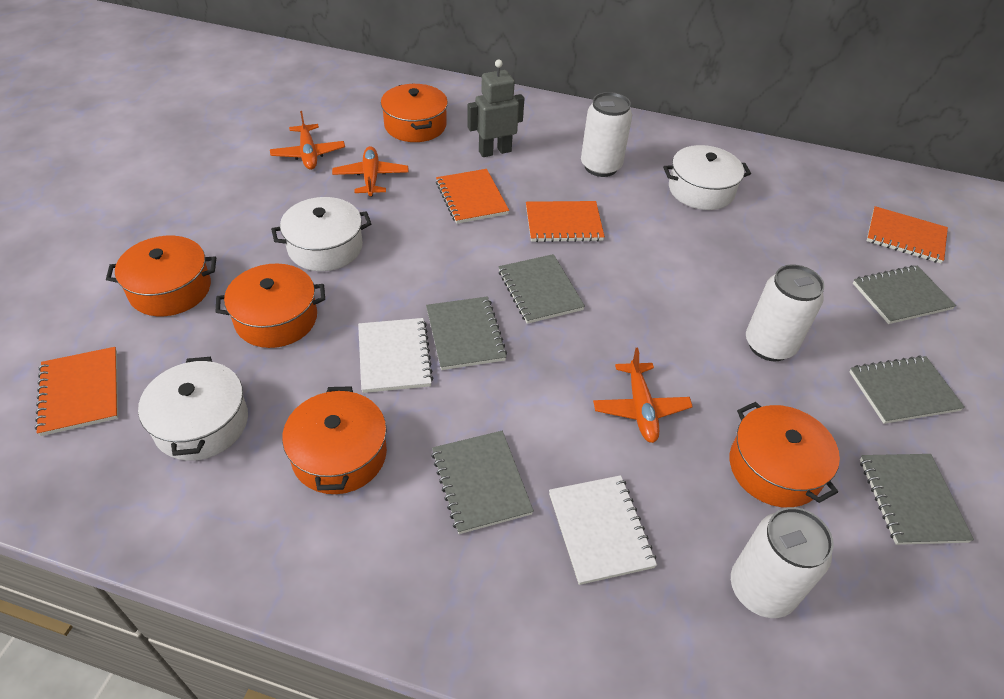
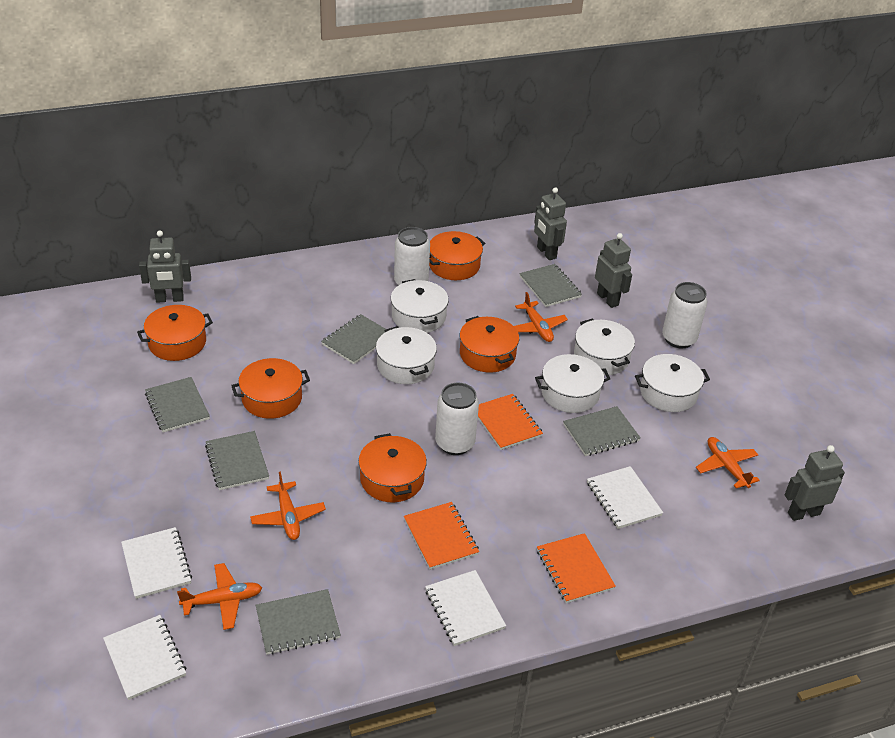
grey robot: [467,60,524,157] = 1 -> [139,231,191,303] [534,188,567,260] [595,233,632,308] [784,445,845,521] = 4
orange notebook: [35,347,118,436] [436,169,509,224] [526,201,605,242] [867,206,948,263] = 4 -> [404,502,479,570] [478,394,543,450] [537,533,616,603] = 3
orange plane: [270,111,345,170] [332,146,409,197] [593,348,693,443] = 3 -> [177,563,262,630] [250,471,326,540] [514,292,568,342] [696,437,760,488] = 4
white notebook: [358,318,433,393] [549,475,657,585] = 2 -> [103,615,186,700] [121,527,192,599] [425,570,506,646] [587,466,663,529] = 4
white pot: [138,357,248,461] [271,197,371,271] [663,145,751,210] = 3 -> [376,326,437,384] [391,279,449,333] [535,354,610,413] [574,319,635,375] [635,354,710,412] = 5

